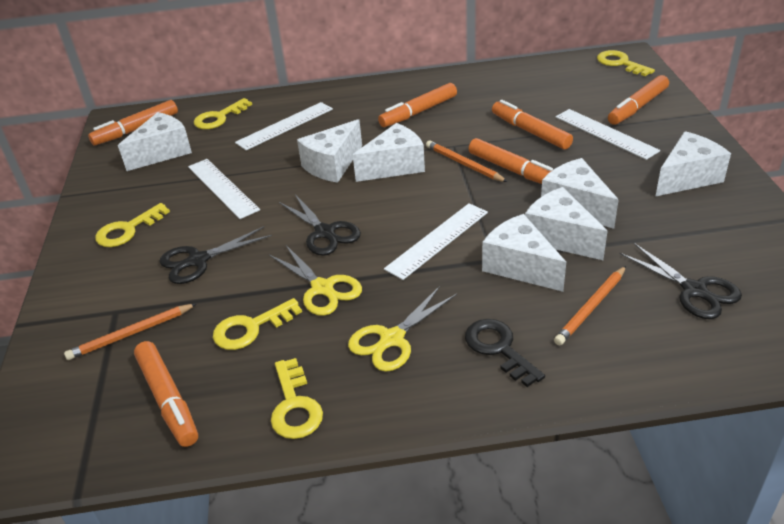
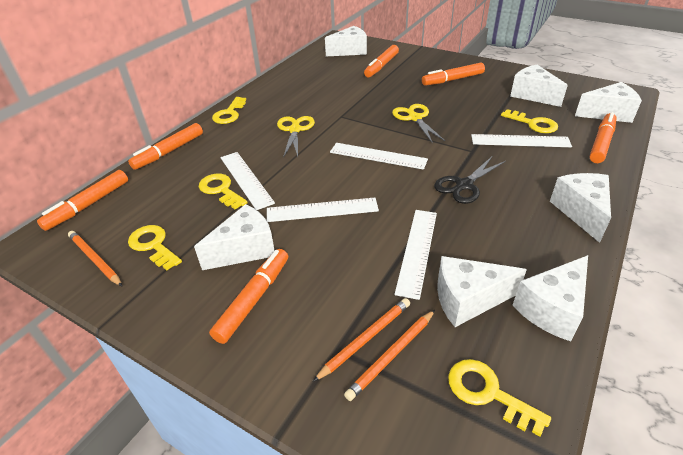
black key: [465,319,545,387] = 1 -> none = 0
black scissors: [159,226,272,284] [279,194,361,256] [619,242,742,319] = 3 -> [434,157,506,204] = 1
white ruler: [188,159,260,219] [235,102,333,150] [384,203,488,280] [556,109,660,160] = 4 -> [221,152,275,210] [267,198,379,222] [330,143,428,170] [394,210,437,300] [471,134,572,147] = 5

